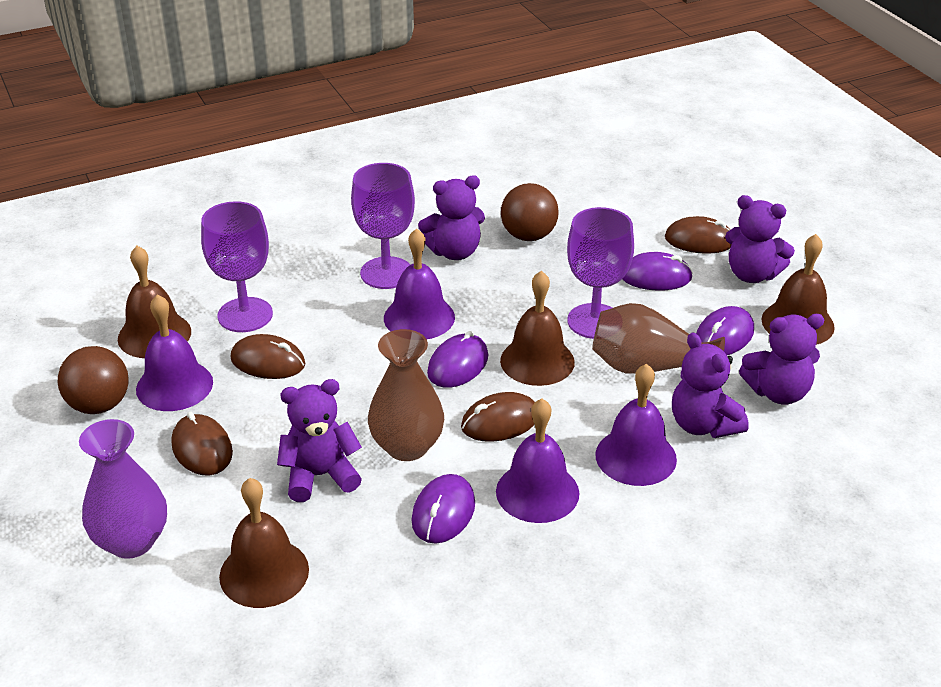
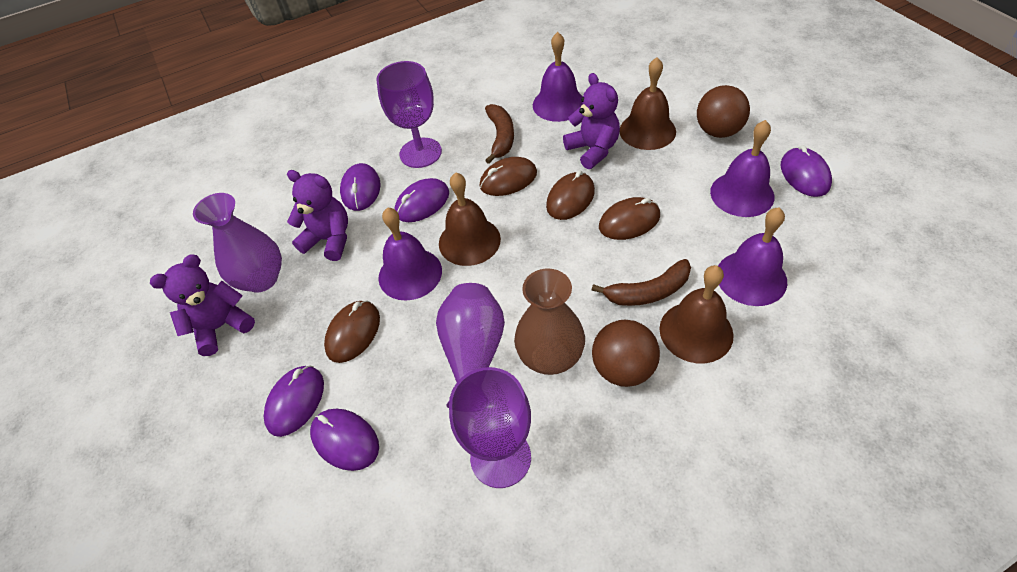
brown banana: none = 0 -> [485,104,514,164] [592,259,691,306] = 2
brown bell: [118,246,191,358] [219,478,309,608] [500,271,575,386] [761,234,835,345] = 4 -> [439,173,501,266] [620,57,676,150] [660,265,734,363] = 3
brown vase: [368,329,444,461] [592,303,725,374] = 2 -> [514,268,585,375] = 1
purple goblet: [201,201,273,332] [351,163,415,289] [567,207,634,339] = 3 -> [377,61,442,168] [449,367,531,488] = 2
purple mouse: [412,474,475,544] [427,331,488,388] [623,252,693,291] [696,306,754,355] = 4 -> [264,365,324,437] [310,409,379,471] [340,163,380,211] [394,178,449,222] [781,145,832,197] = 5
purple teddy bear: [277,379,362,502] [418,175,485,260] [672,332,749,438] [725,195,795,283] [739,314,825,405] = 5 -> [150,254,255,356] [287,170,348,261] [563,73,620,169] = 3
purple vase: [79,419,167,559] = 1 -> [193,193,282,292] [436,283,505,408] = 2

